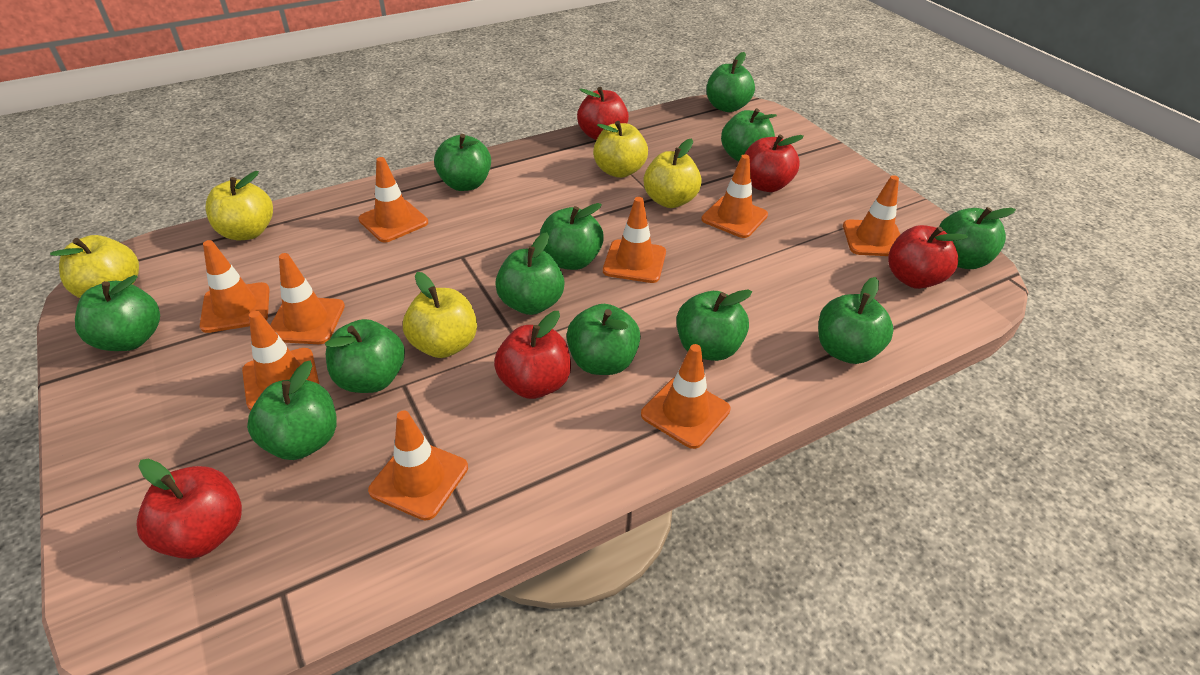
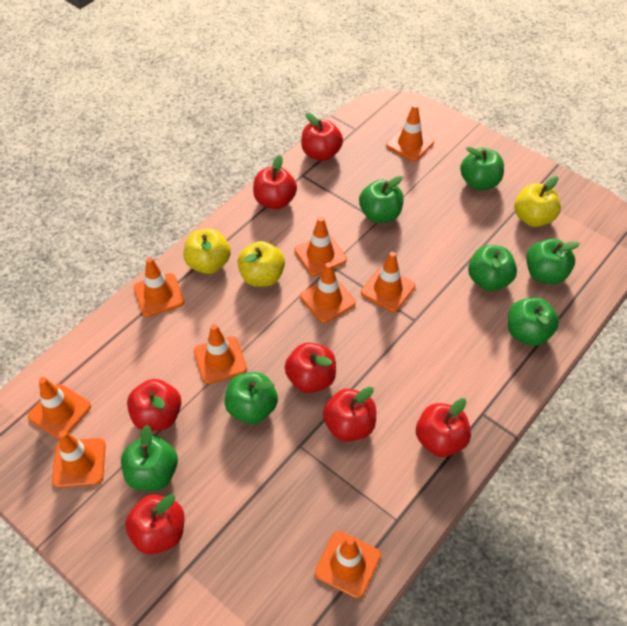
green apple: [75,275,160,351] [247,361,337,460] [325,319,405,393] [434,134,491,191] [495,232,565,315] [540,203,604,270] [566,304,641,375] [676,289,752,361] [706,52,755,112] [721,108,777,162] [818,277,894,364] [939,207,1016,269] = 12 -> [121,425,178,491] [224,372,278,424] [359,176,404,223] [460,147,504,190] [468,245,517,291] [508,298,559,346] [526,239,580,285] = 7
red apple: [137,459,242,559] [494,311,571,399] [577,87,629,140] [745,134,804,192] [888,225,968,289] = 5 -> [125,494,184,554] [127,379,181,431] [253,155,297,209] [285,342,336,393] [301,112,343,161] [323,386,376,442] [416,398,471,457] = 7
yellow apple: [50,235,139,298] [206,171,273,240] [403,272,477,358] [593,121,648,178] [644,139,702,208] = 5 -> [184,228,231,274] [237,241,285,287] [514,176,561,227] = 3

